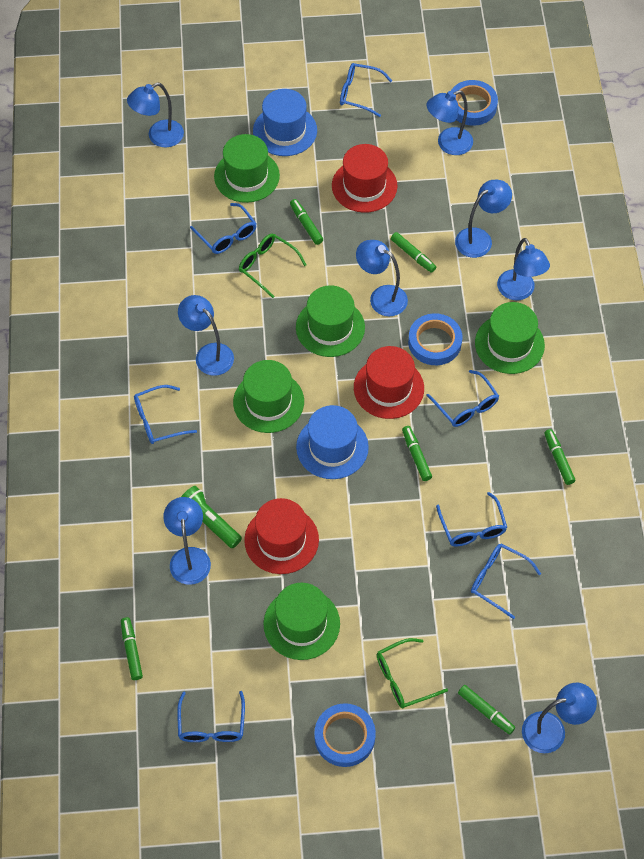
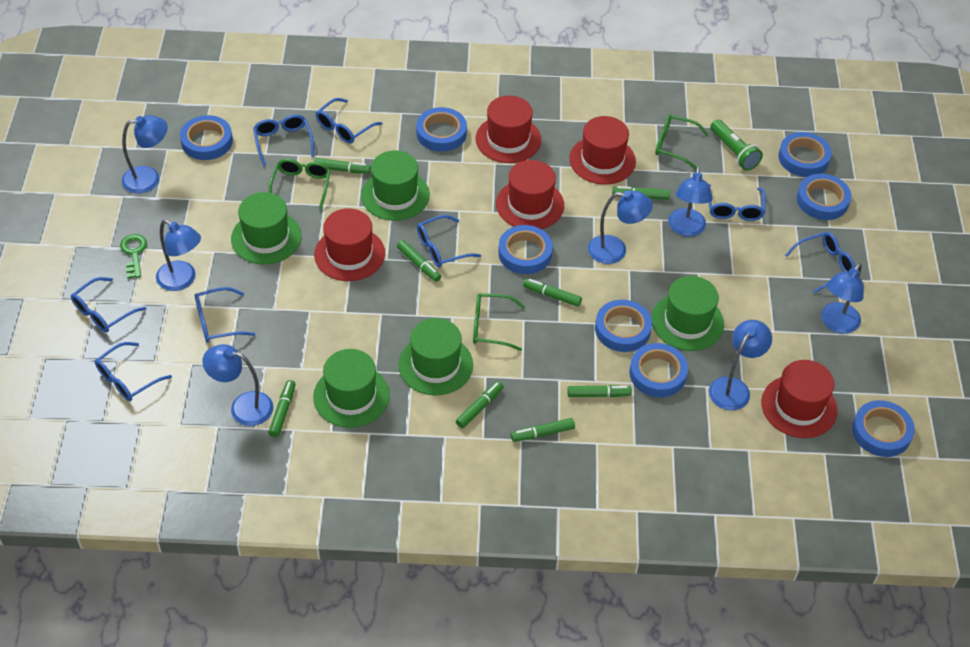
blue glasses: [134,385,197,444] [177,691,245,742] [190,203,257,254] [340,63,393,117] [426,370,499,427] [436,492,507,546] [471,544,541,619] = 7 -> [71,277,146,333] [95,342,172,401] [195,287,255,343] [253,114,314,166] [316,98,382,144] [417,215,481,268] [709,184,766,221] [785,232,855,293] = 8
blue hat: [253,89,317,156] [296,405,369,479] = 2 -> none = 0
blue lamp: [127,82,184,147] [163,497,211,585] [178,295,234,376] [356,240,408,316] [427,90,473,155] [455,180,512,258] [497,238,550,300] [522,683,597,753] = 8 -> [122,115,168,193] [156,219,201,291] [202,344,273,426] [588,190,653,264] [668,166,713,237] [709,320,772,410] [821,263,864,334] = 7
blue tape: [314,703,376,767] [408,313,462,365] [451,80,498,126] = 3 -> [180,115,233,160] [416,107,467,152] [498,225,553,274] [595,300,652,352] [629,343,688,397] [778,132,832,177] [797,174,851,220] [852,400,915,457] = 8
green glasses: [239,234,307,298] [377,638,448,708] = 2 -> [269,159,331,210] [473,294,525,351] [655,114,709,169] = 3
green key: none = 0 -> [120,234,147,279] = 1
green marker: [121,617,143,680] [290,199,323,245] [391,232,436,273] [402,426,432,481] [458,685,515,734] [544,429,575,485] = 6 -> [268,380,296,437] [314,158,371,174] [397,240,441,282] [456,381,504,428] [511,418,575,442] [523,279,582,307] [567,385,632,397] [612,186,670,200] = 8
red hat: [244,498,319,574] [332,144,398,213] [354,346,424,419] = 3 -> [314,208,385,281] [475,95,541,163] [496,160,564,229] [569,116,636,185] [761,360,838,438] = 5

